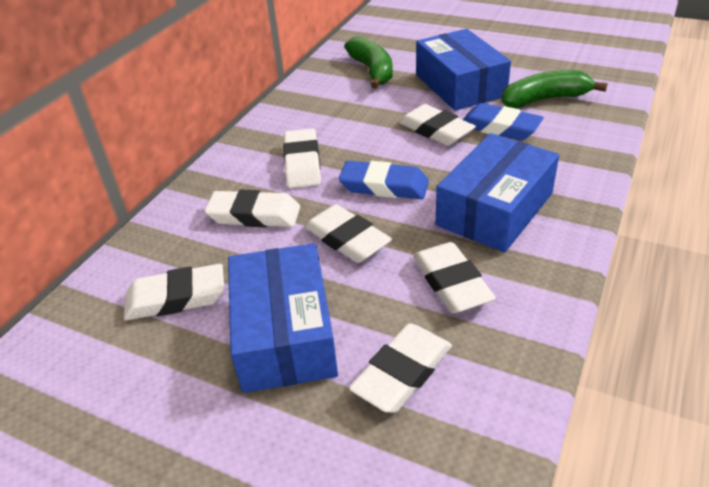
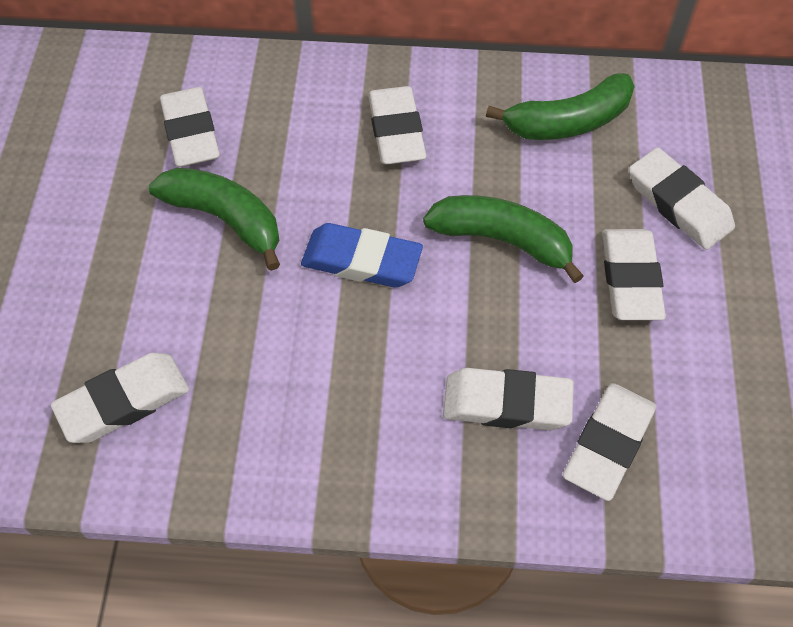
blue box: [228,243,338,393] [416,29,511,111] [436,133,559,253] = 3 -> none = 0
blue eraser: [339,161,429,199] [463,103,544,140] = 2 -> [301,223,423,288] = 1
green banana: [344,37,393,89] [502,70,608,108] = 2 -> [149,168,280,271] [423,195,584,283] [486,73,635,140] = 3

